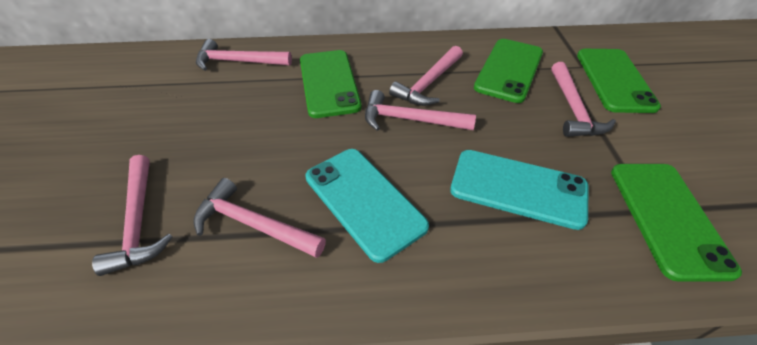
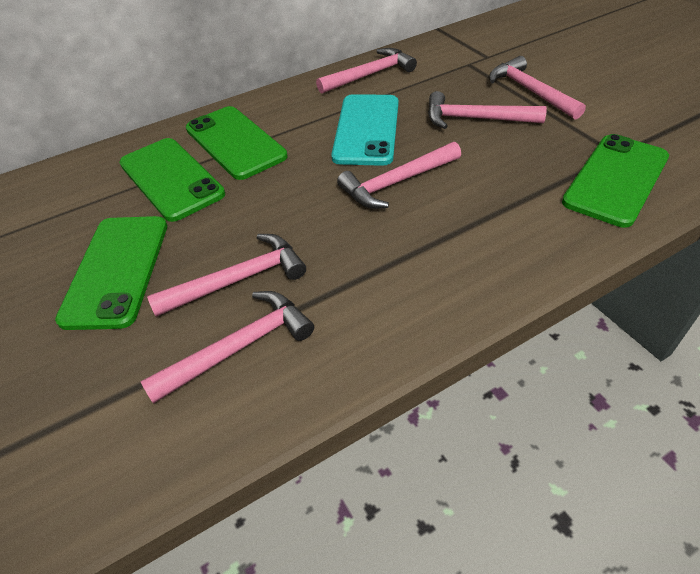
turquoise phone: [305,149,429,263] [450,150,589,230] = 2 -> [331,94,399,166] = 1

